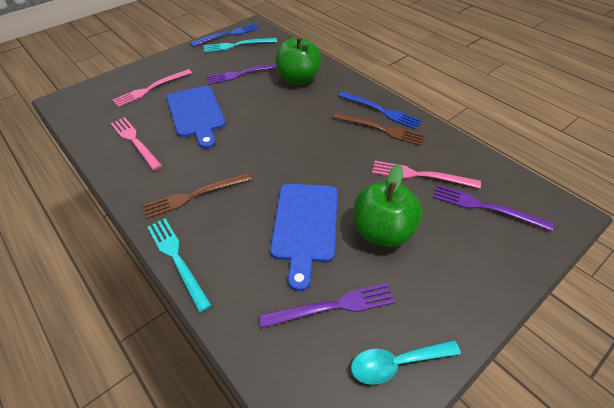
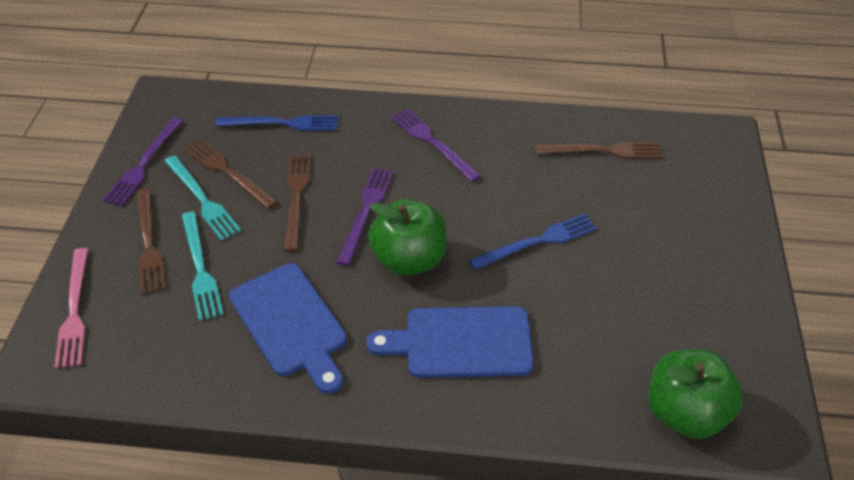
brown fork: [143,173,252,219] [333,112,425,146] = 2 -> [136,189,166,294] [184,139,278,209] [284,155,311,252] [535,142,662,158] = 4
pink fork: [111,117,162,171] [112,69,192,107] [372,161,481,188] = 3 -> [54,248,88,369] = 1
turquoise spoon: [351,340,461,385] = 1 -> none = 0

